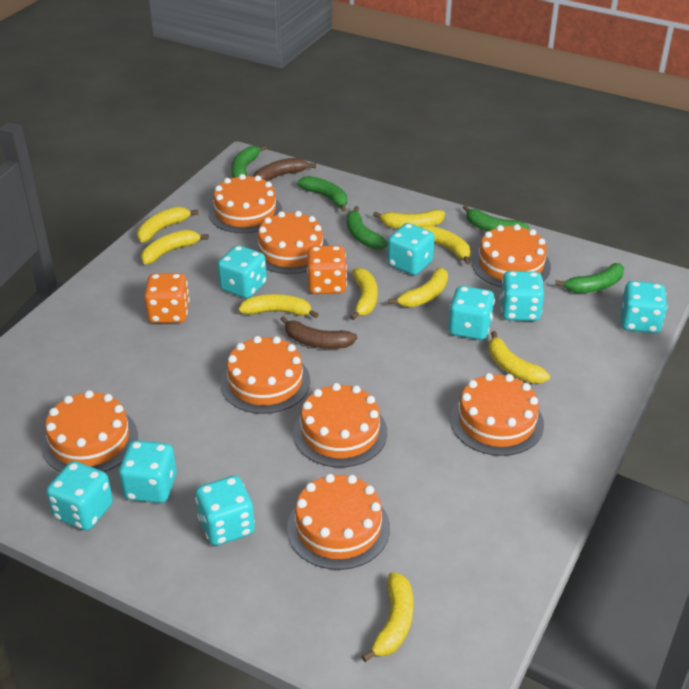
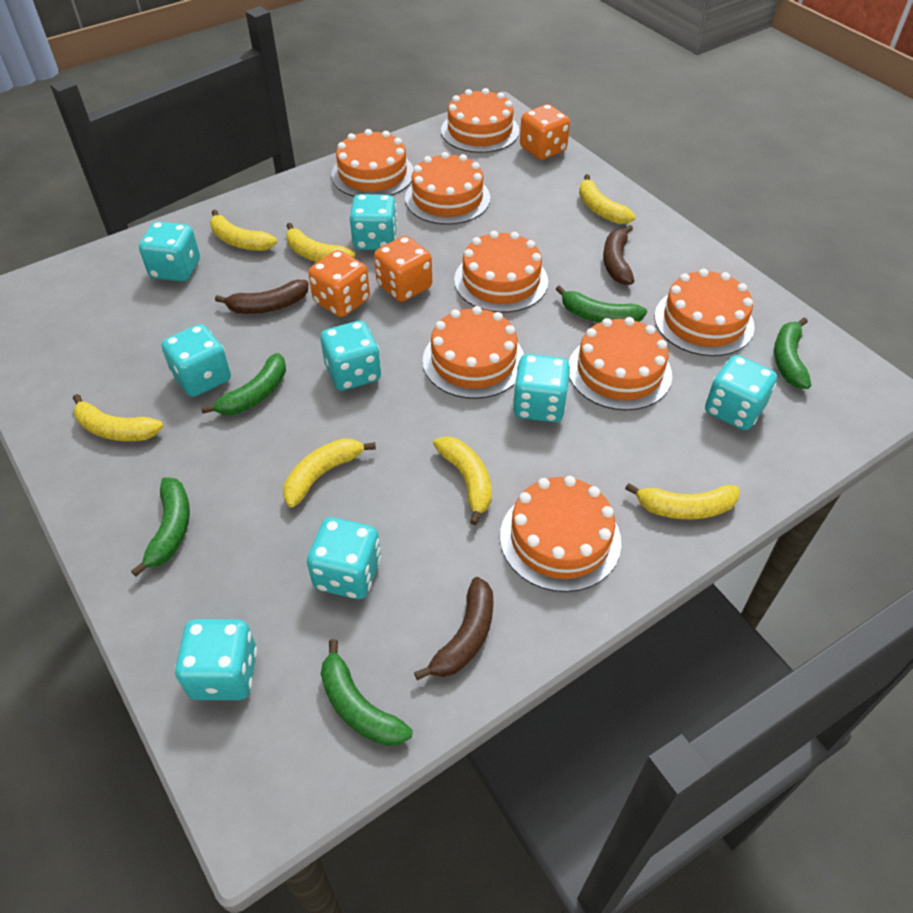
brown banana: [253,158,316,182] [280,316,357,349] = 2 -> [215,280,308,314] [414,577,493,680] [603,225,634,285] = 3
orange dice: [144,273,189,323] [307,246,347,294] = 2 -> [308,250,370,317] [374,236,432,302] [520,104,570,160] = 3
yellow banana: [137,207,198,242] [141,230,209,264] [238,294,319,318] [350,268,378,320] [361,572,413,662] [373,209,445,229] [388,268,448,307] [420,225,470,265] [488,331,550,384] = 9 -> [73,394,163,441] [210,209,277,251] [283,438,376,507] [286,223,355,262] [433,436,492,525] [579,174,636,224] [625,483,740,519] = 7

